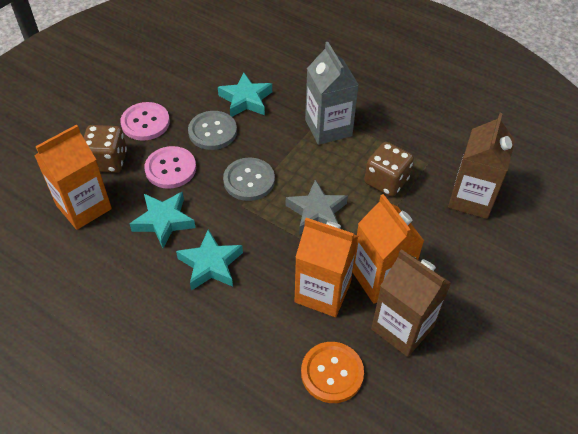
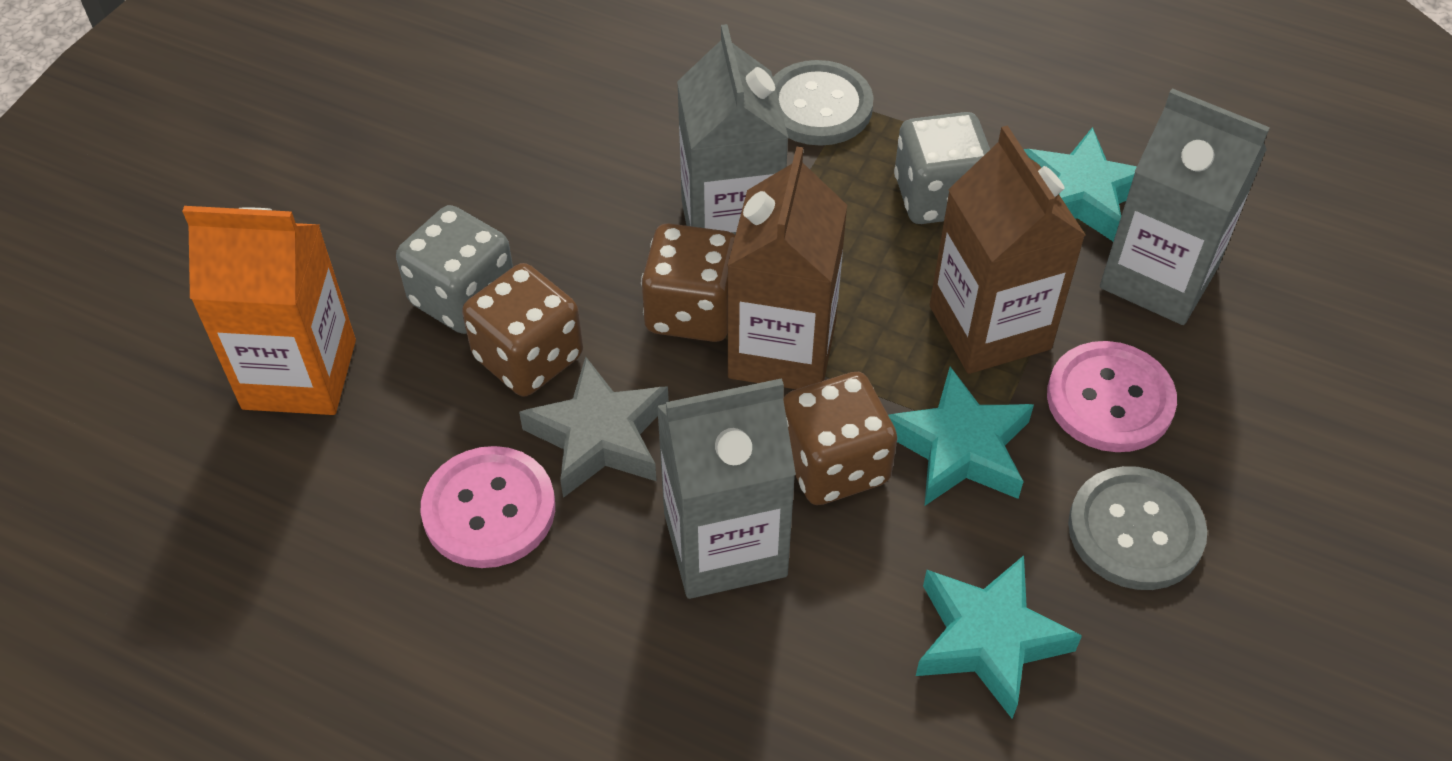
brown dice: [83,125,127,173] [364,142,414,197] = 2 -> [462,263,583,396] [641,223,735,342] [783,372,897,505] = 3
grey carton: [305,42,359,145] = 1 -> [657,378,796,599] [677,24,788,235] [1100,88,1270,325] = 3
grey dice: none = 0 -> [396,205,513,334] [894,112,990,224] = 2
orange button: [301,342,364,403] = 1 -> none = 0
orange carton: [35,125,112,230] [295,218,358,317] [352,194,424,304] = 3 -> [182,206,356,415] = 1

